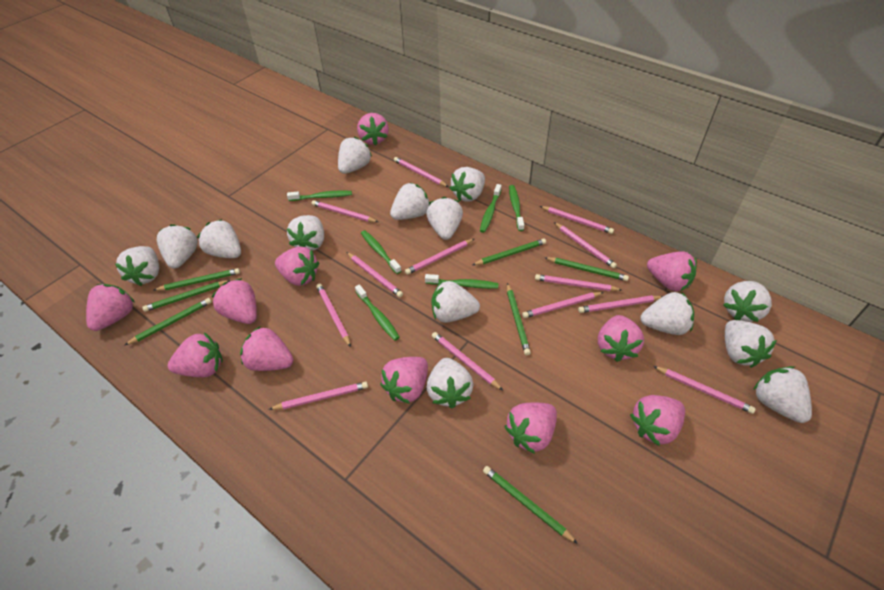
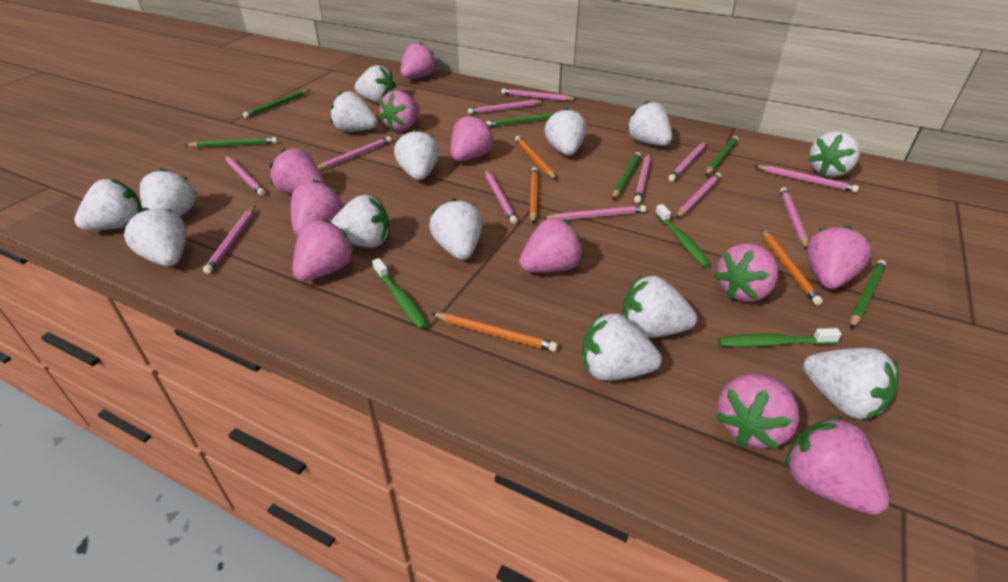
green pencil: [125,298,212,345] [142,280,231,312] [154,268,240,291] [472,239,546,265] [483,466,578,544] [507,283,531,355] [544,257,629,281] = 7 -> [185,137,278,148] [243,90,310,118] [486,113,555,127] [612,152,641,199] [705,136,738,176] [850,260,886,329] = 6
green toothbrush: [287,190,352,201] [355,285,400,341] [361,230,401,274] [425,274,499,289] [480,184,502,233] [509,185,524,231] = 6 -> [372,258,428,329] [655,204,711,268] [718,328,842,347] = 3
orange pencil: none = 0 -> [431,313,558,352] [515,136,557,180] [530,167,538,224] [762,229,823,305] = 4
pink pencil: [269,381,368,410] [312,200,378,222] [316,283,351,347] [346,252,403,297] [394,157,449,187] [405,239,474,275] [432,332,503,390] [522,292,604,318] [535,274,622,291] [540,206,614,234] [554,222,617,269] [578,295,663,313] [653,366,756,414] = 13 -> [203,206,255,274] [225,156,265,196] [317,136,391,170] [468,100,544,114] [485,169,518,224] [501,88,577,101] [542,205,646,220] [634,154,651,203] [668,142,706,181] [676,173,721,218] [755,165,859,192] [780,187,808,249] = 12

